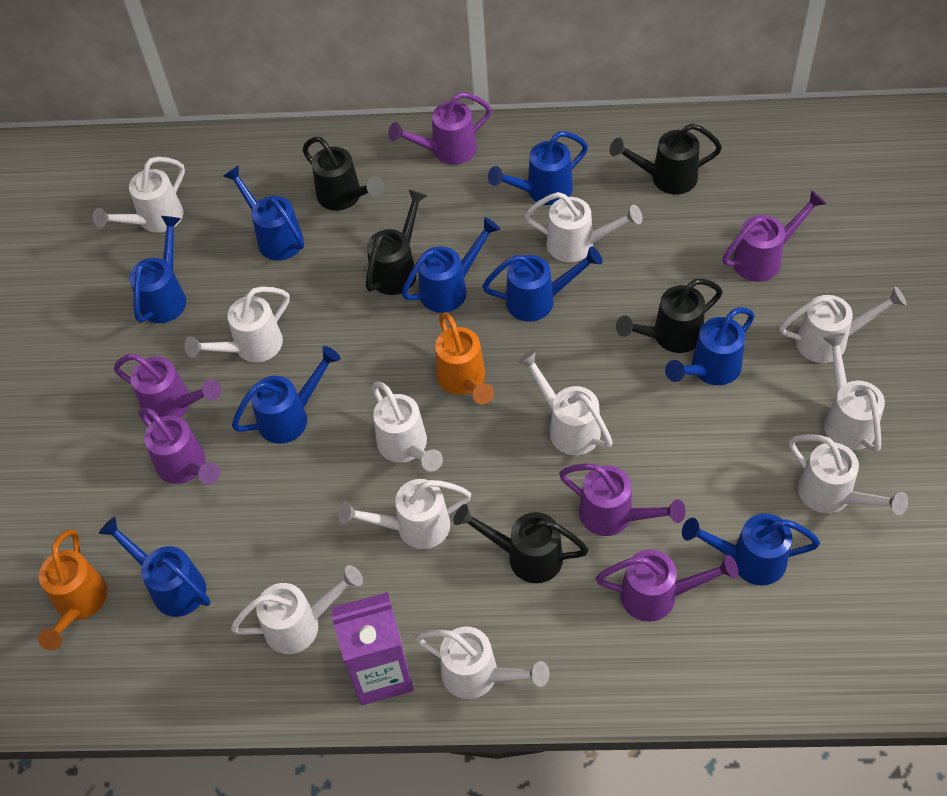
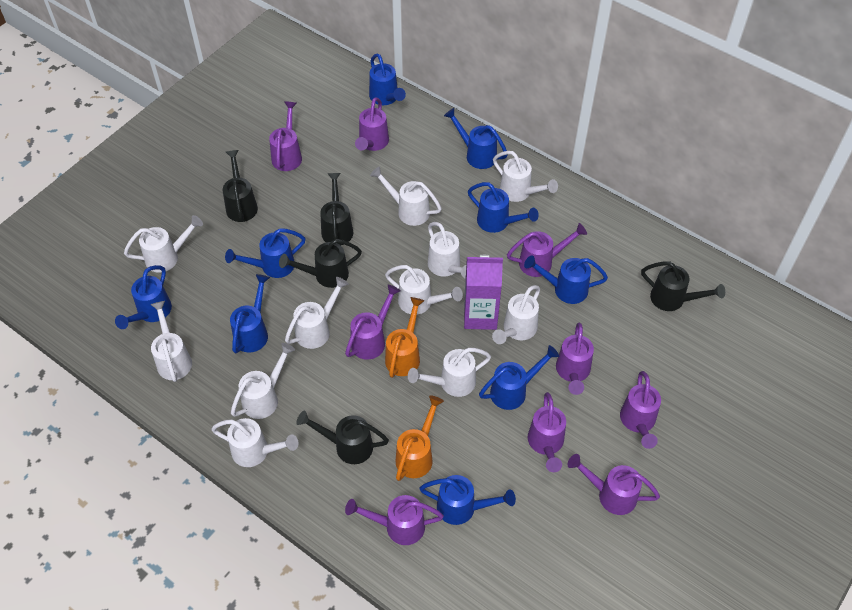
purple watering can: [114,354,221,422] [139,407,220,485] [388,92,492,165] [559,463,686,536] [596,549,738,622] [723,190,826,282] = 6 -> [269,101,302,171] [345,285,401,360] [345,495,444,545] [355,97,389,151] [507,223,587,277] [528,392,566,472] [556,322,594,395] [567,454,660,515] [620,371,661,449] = 9

